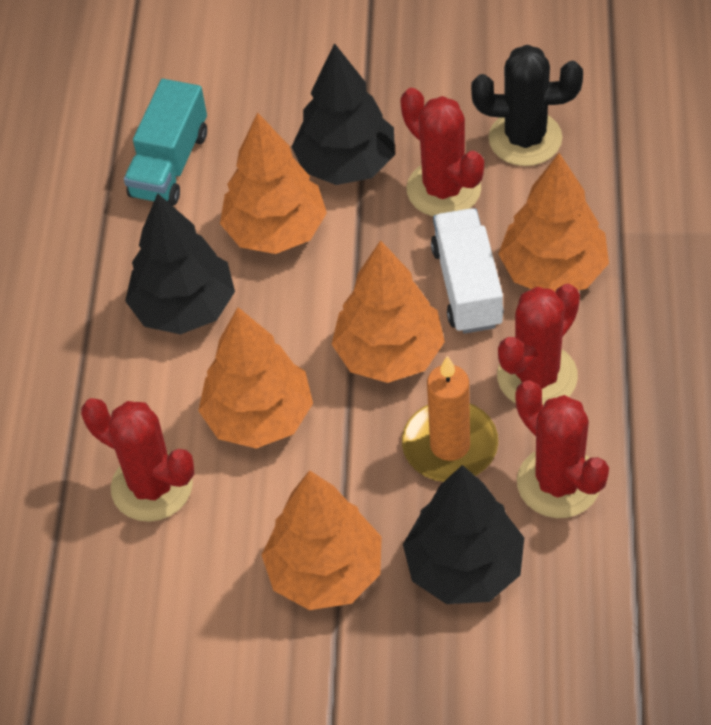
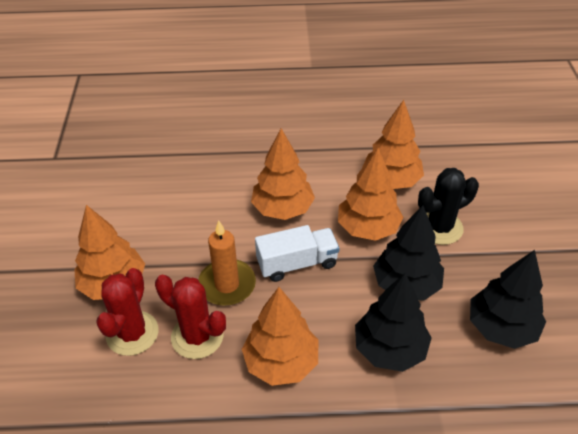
red cactus: [81,398,194,522] [400,88,484,216] [497,284,580,406] [515,380,609,518] = 4 -> [96,268,159,356] [155,275,226,359] = 2
turquoise truck: [124,79,207,206] = 1 -> none = 0

